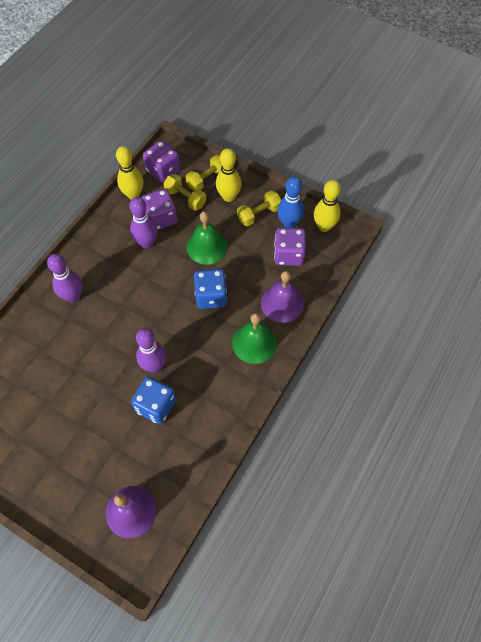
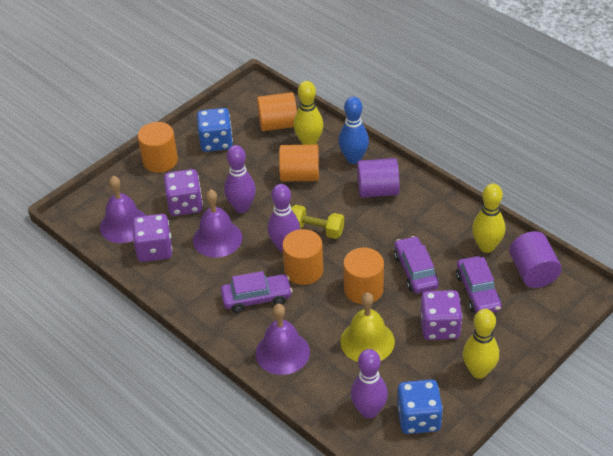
green bell: [187,211,228,265] [232,313,277,364] = 2 -> none = 0
orange cylinder: none = 0 -> [138,122,178,173] [257,92,297,131] [279,144,319,182] [282,229,323,285] [343,248,384,304] = 5
purple bell: [106,486,156,538] [261,271,304,323] = 2 -> [100,176,146,243] [193,189,242,258] [256,304,310,375] = 3
purple car: none = 0 -> [221,271,293,313] [394,236,439,294] [456,256,502,313] = 3
purple cylinder: none = 0 -> [357,158,400,198] [509,231,562,288] = 2
yellow bell: none = 0 -> [341,292,395,362] = 1
yellow dumbbell: [163,174,206,211] [185,155,222,191] [237,191,281,226] = 3 -> [291,205,344,239] = 1

